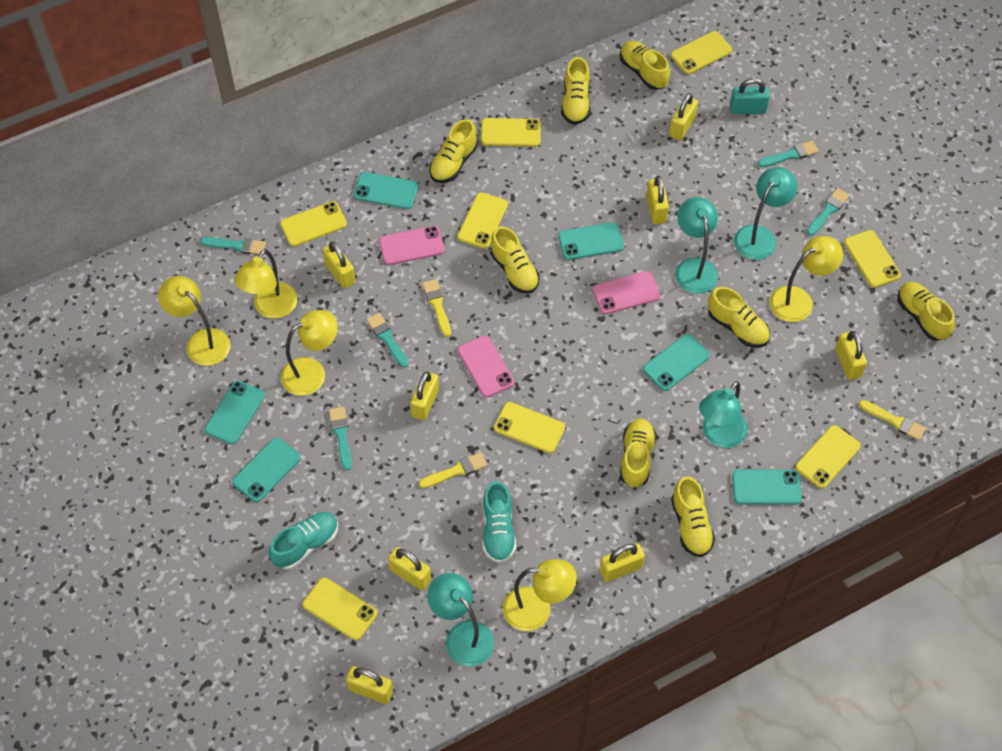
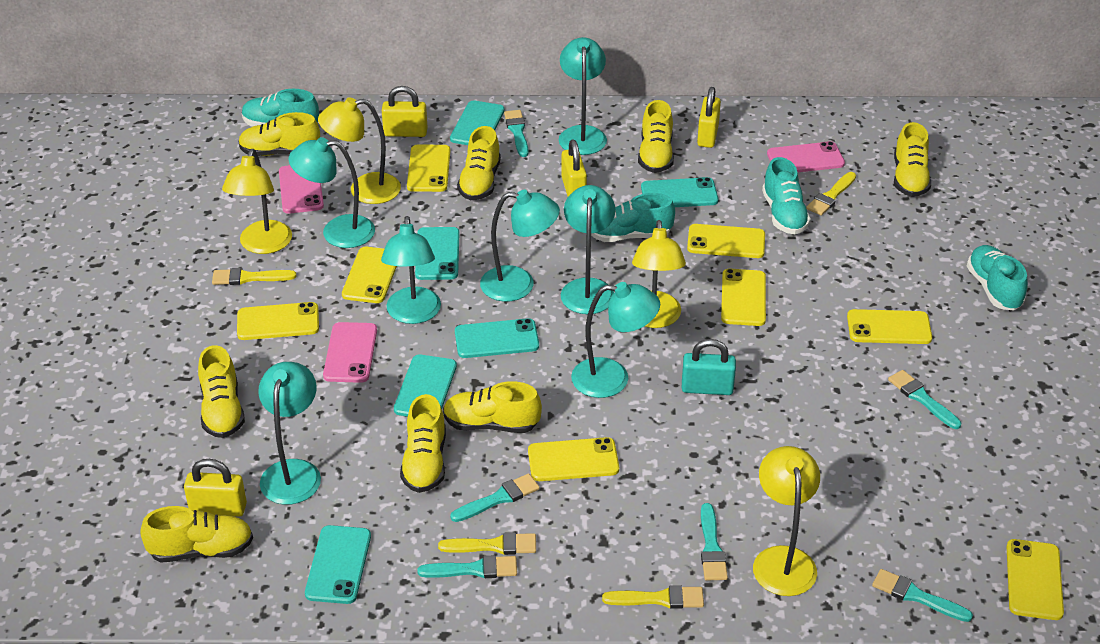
turquoise brush: [200,237,266,255] [329,407,352,471] [366,313,409,368] [758,141,819,167] [807,188,850,236] = 5 -> [417,555,517,578] [450,474,540,522] [504,110,529,157] [701,503,728,580] [872,569,973,622] [888,370,961,429] = 6
turquoise lamp: [427,573,494,666] [675,197,718,294] [699,381,748,448] [734,167,797,260] = 4 -> [258,362,321,505] [289,137,375,248] [381,216,441,324] [480,190,560,302] [559,37,607,155] [561,185,616,314] [571,282,660,398] = 7
turquoise shoe: [269,512,338,570] [482,481,516,563] = 2 -> [242,89,319,127] [591,193,675,242] [762,157,811,234] [967,245,1028,311] = 4
yellow brush: [419,452,487,488] [422,279,451,337] [859,400,926,441] = 3 -> [212,268,296,285] [438,532,536,555] [602,585,704,609] [806,172,856,216] = 4
yellow lamp: [158,276,230,366] [234,249,297,319] [281,310,338,396] [503,559,577,631] [769,236,843,322] = 5 -> [222,149,292,254] [318,97,401,204] [632,220,686,328] [753,446,820,596] = 4
yellow padlock: [323,242,356,289] [346,666,393,704] [388,547,431,590] [410,371,439,420] [600,543,645,582] [647,176,669,224] [669,93,698,141] [835,331,867,380] = 8 -> [184,459,247,517] [382,86,428,137] [561,140,587,197] [697,87,721,148] = 4

